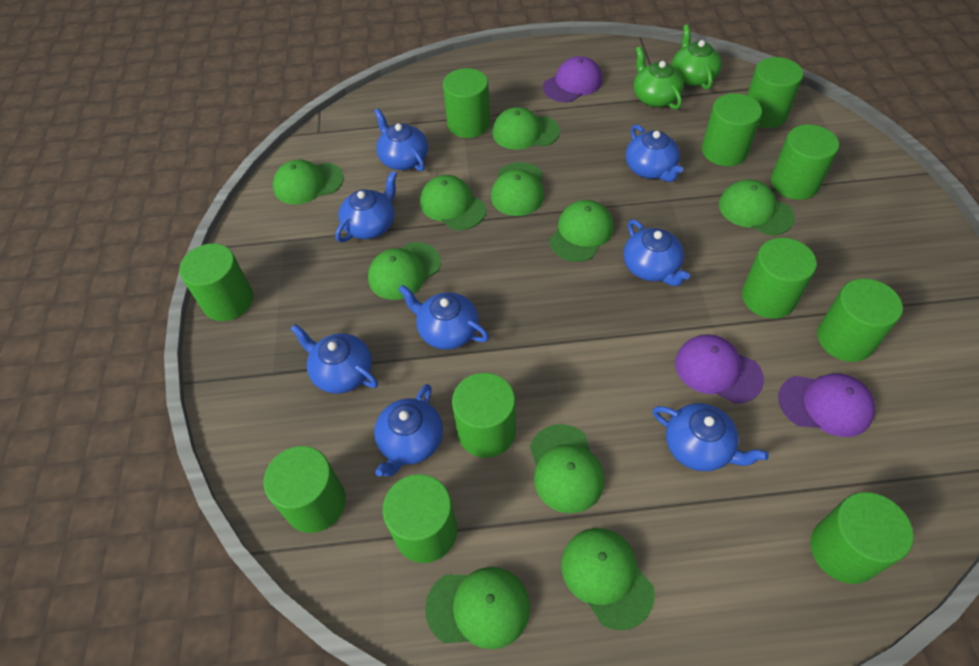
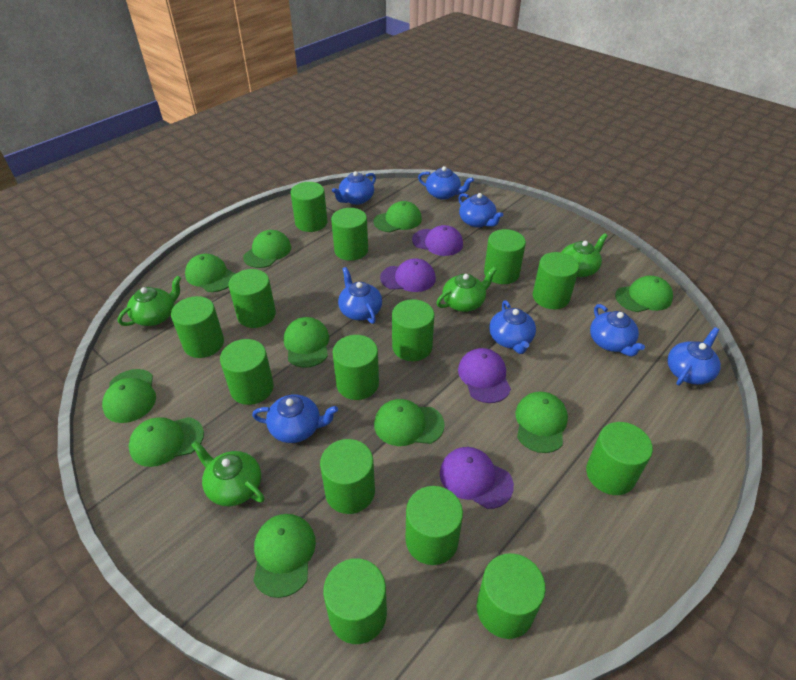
green cylinder: [179,243,253,321] [263,446,346,533] [383,474,457,563] [443,68,490,138] [452,373,516,458] [702,93,762,166] [742,238,817,319] [747,57,803,128] [771,125,839,200] [810,492,914,584] [817,279,903,362] = 11 -> [171,296,224,358] [220,339,274,405] [228,269,276,328] [291,182,327,232] [320,439,375,514] [323,558,387,644] [331,208,368,261] [333,335,379,400] [392,299,434,361] [406,486,463,565] [477,553,546,639] [484,229,526,284] [533,252,579,309] [586,422,653,495] = 14
green teapot: [634,46,684,109] [672,25,722,90] = 2 -> [118,276,181,326] [191,441,265,506] [437,267,497,312] [561,233,608,277] = 4
purple cap: [543,56,602,102] [675,334,764,404] [778,373,875,437] = 3 -> [380,258,436,292] [412,225,463,256] [440,447,514,509] [458,348,511,403] = 4

